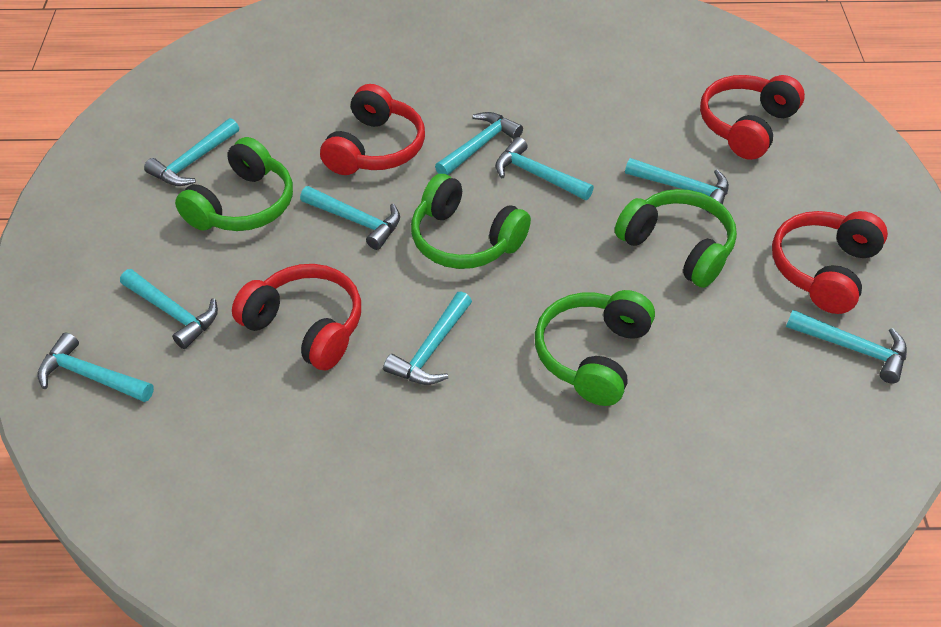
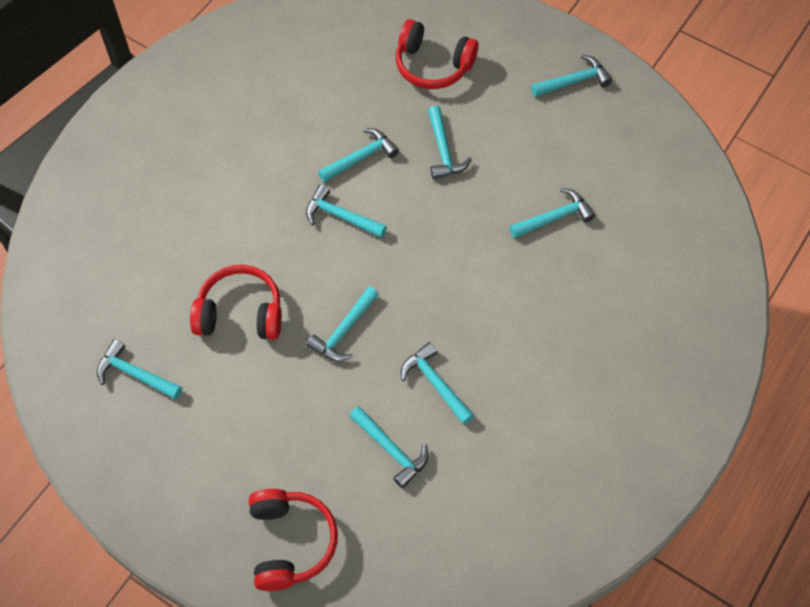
green headphones: [175,137,293,231] [411,174,531,269] [535,290,655,406] [615,189,737,288] = 4 -> none = 0
red headphones: [232,264,361,370] [320,84,425,175] [700,75,805,160] [772,211,888,314] = 4 -> [190,265,282,340] [249,489,338,591] [396,19,479,89] = 3

